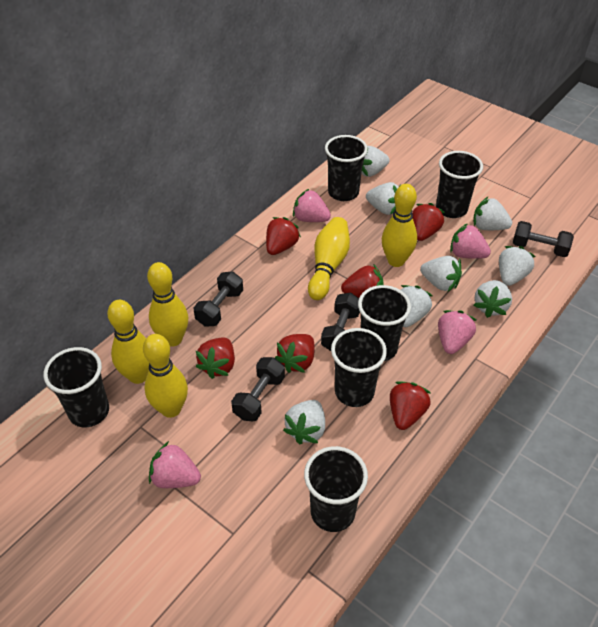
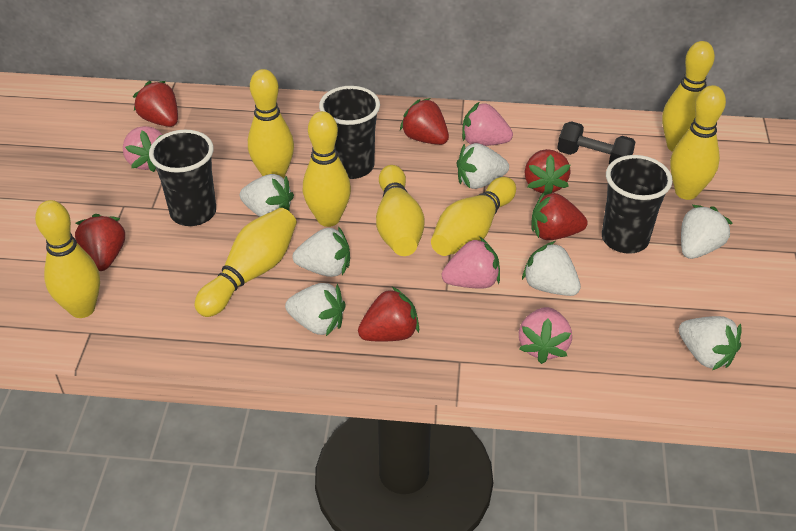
black cup: [43,347,109,427] [304,446,368,532] [325,135,368,201] [331,328,387,407] [358,285,411,361] [436,151,483,218] = 6 -> [149,130,216,226] [319,86,380,179] [602,155,672,254] = 3
black dumbbell: [194,271,243,326] [231,357,285,421] [321,293,360,351] [513,221,574,257] = 4 -> [557,121,635,164] = 1
white strawberry: [283,400,325,445] [361,146,390,177] [366,182,401,215] [401,285,433,327] [420,256,462,291] [473,197,512,230] [473,280,512,318] [499,246,536,286] = 8 -> [240,174,294,217] [285,283,346,336] [293,226,350,277] [457,143,509,189] [522,241,581,296] [679,316,742,370] [681,205,732,259] = 7
yellow bowling pin: [107,300,149,384] [143,334,188,418] [147,262,188,347] [308,217,350,300] [382,184,417,267] = 5 -> [35,200,100,318] [194,208,297,317] [248,69,294,179] [303,111,351,227] [376,165,424,256] [431,177,516,256] [662,41,715,152] [670,85,726,200] = 8

